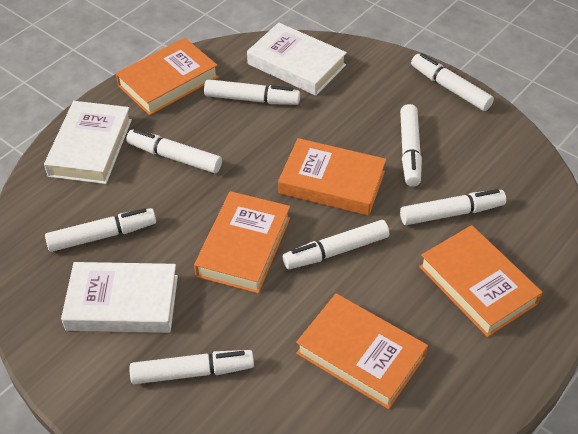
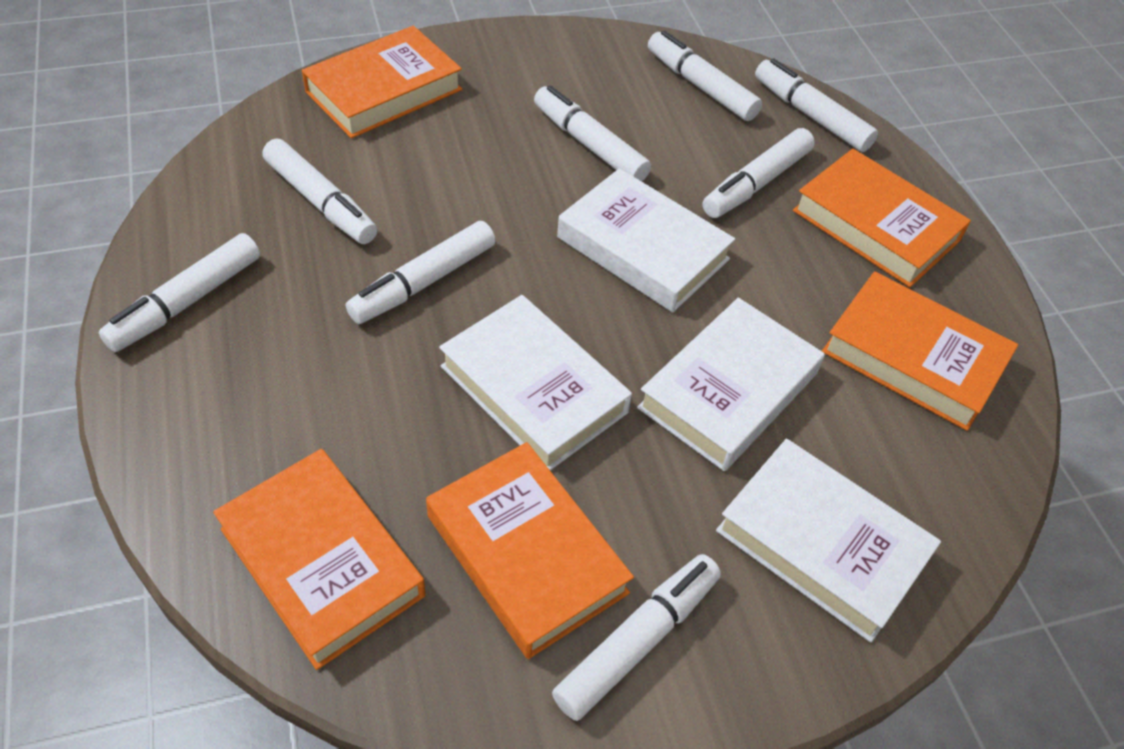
white book: [44,101,132,184] [61,262,178,333] [247,23,347,96] = 3 -> [439,295,632,470] [557,168,735,312] [637,298,825,471] [716,439,941,643] = 4

